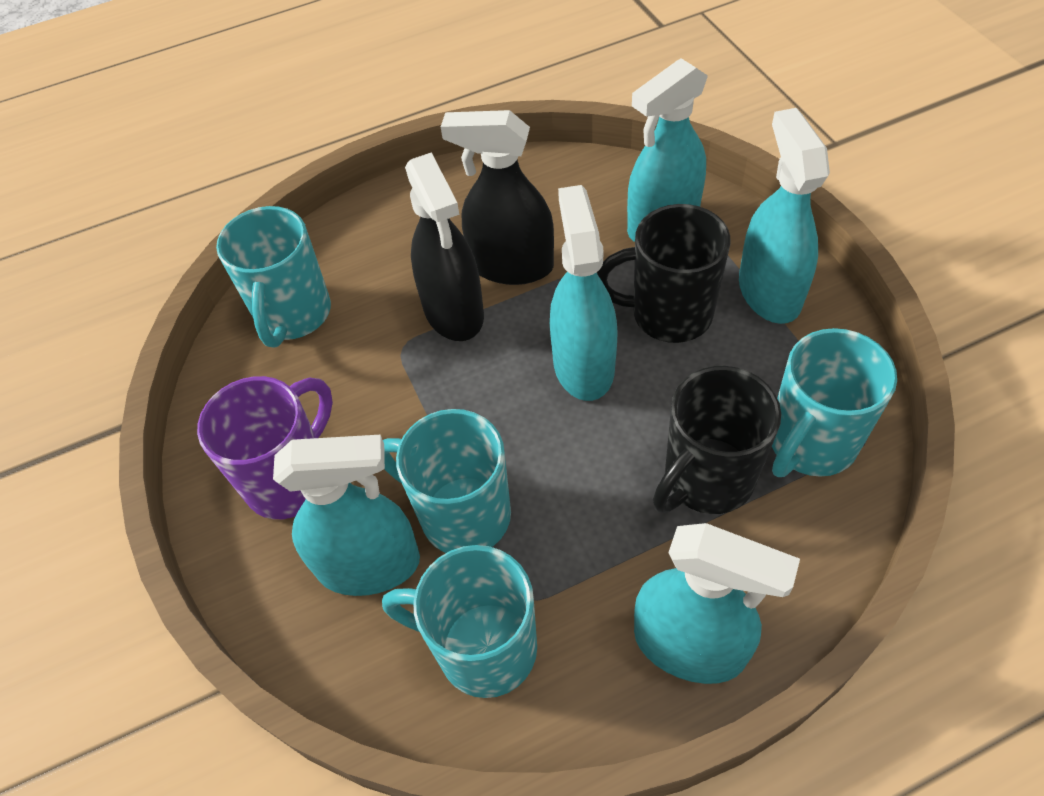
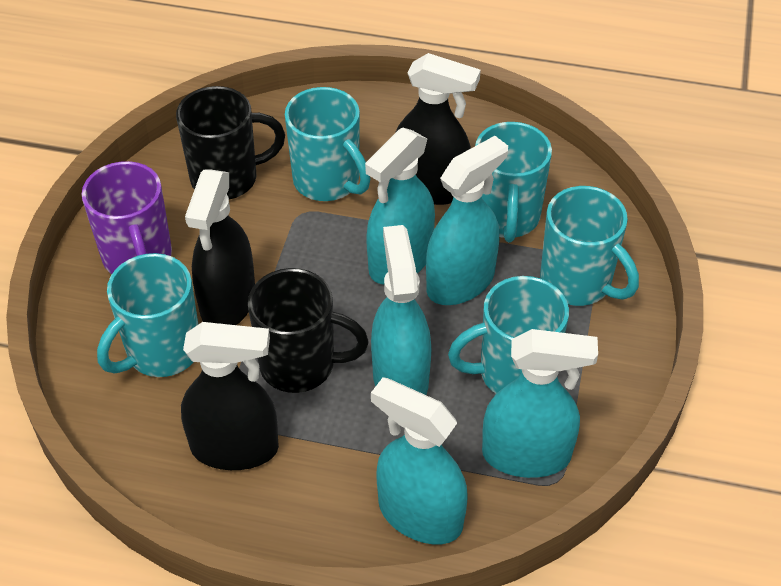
black spray bottle: [405,152,484,341] [441,110,554,285] = 2 -> [181,322,279,470] [185,170,255,325] [395,53,481,205] = 3
turquoise mug: [216,206,331,347] [382,545,537,698] [383,409,511,553] [772,328,897,477] = 4 -> [97,253,198,377] [285,87,370,201] [448,276,569,394] [475,122,552,242] [540,186,639,306] = 5

